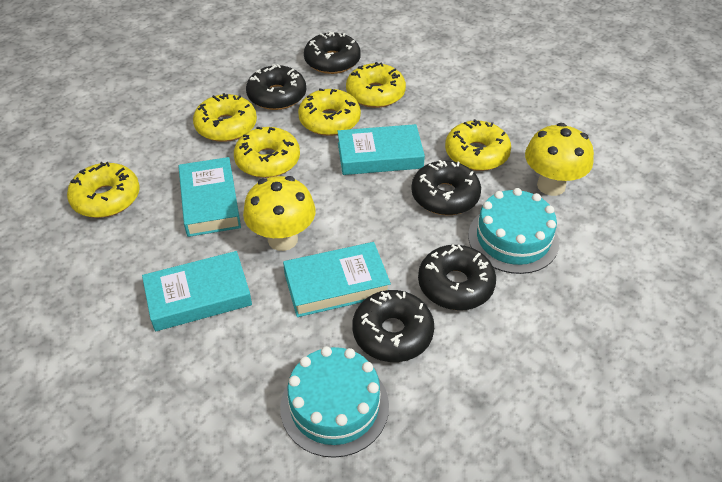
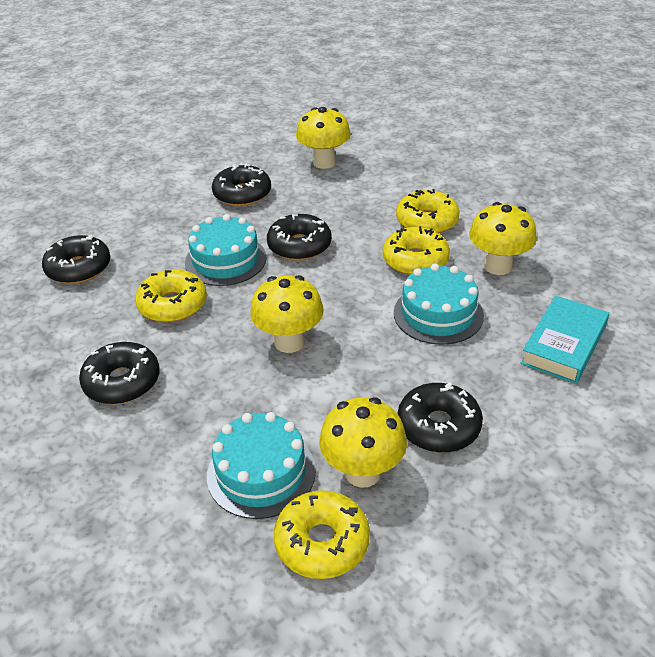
turquoise book: [142,251,252,331] [178,157,241,237] [283,242,391,317] [337,124,425,175] = 4 -> [520,295,609,384] = 1
turquoise cake: [280,346,389,458] [468,188,559,274] = 2 -> [185,214,267,286] [207,412,316,519] [394,263,484,345] = 3
yellow donut: [67,162,140,218] [193,93,257,142] [234,127,300,178] [298,88,361,136] [346,62,406,108] [445,119,511,171] = 6 -> [135,269,207,323] [273,490,370,579] [383,226,450,275] [396,189,460,233] = 4
yellow mushroom: [243,176,316,251] [525,123,594,196] = 2 -> [250,275,324,353] [296,107,351,169] [319,397,407,488] [469,202,537,275] = 4

